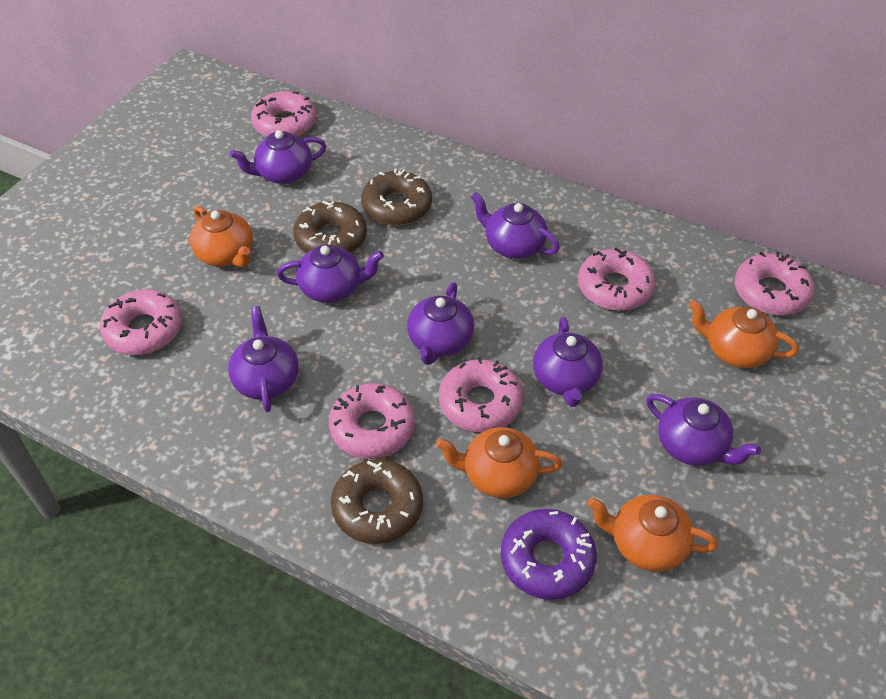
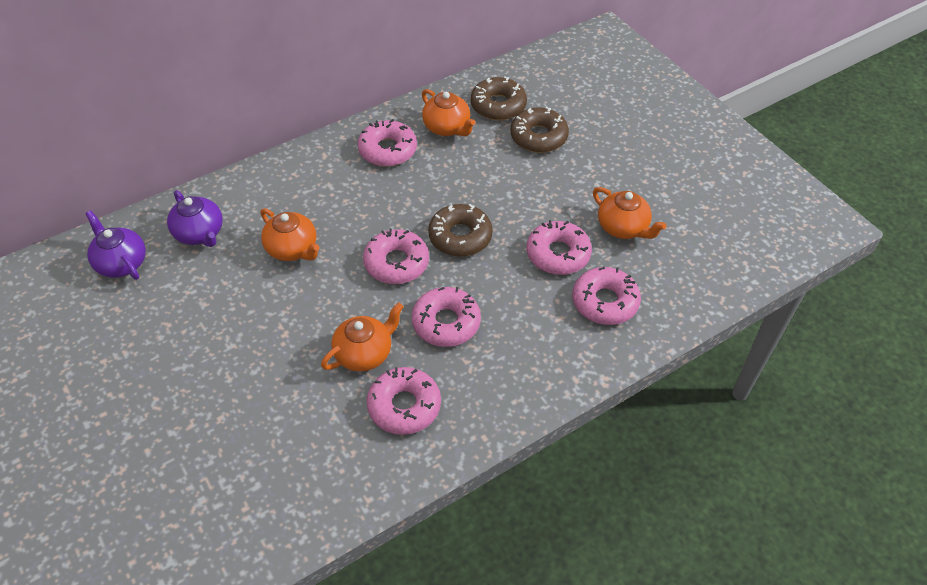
purple donut: [501,509,597,600] = 1 -> none = 0
purple teapot: [228,306,299,412] [230,130,326,184] [277,245,384,303] [407,282,474,365] [471,192,560,259] [533,317,603,407] [646,394,761,466] = 7 -> [85,210,146,280] [167,190,223,247] = 2

